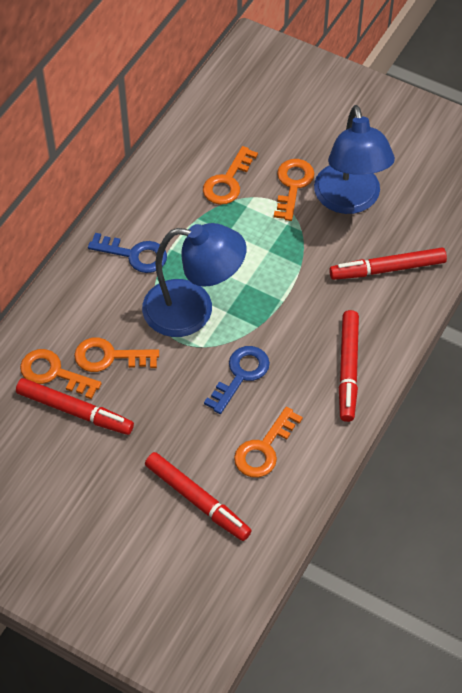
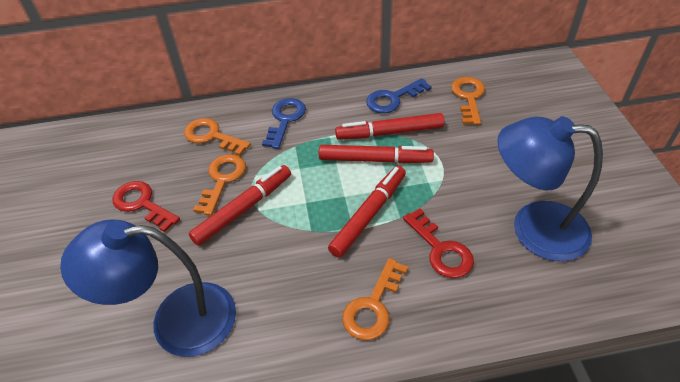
orange key: [20,349,102,399] [74,337,159,372] [203,146,258,205] [234,407,303,478] [274,159,315,221] = 5 -> [184,118,251,156] [193,154,246,216] [342,258,408,340] [451,77,485,125] = 4
red key: none = 0 -> [112,181,180,232] [403,208,474,278] = 2

